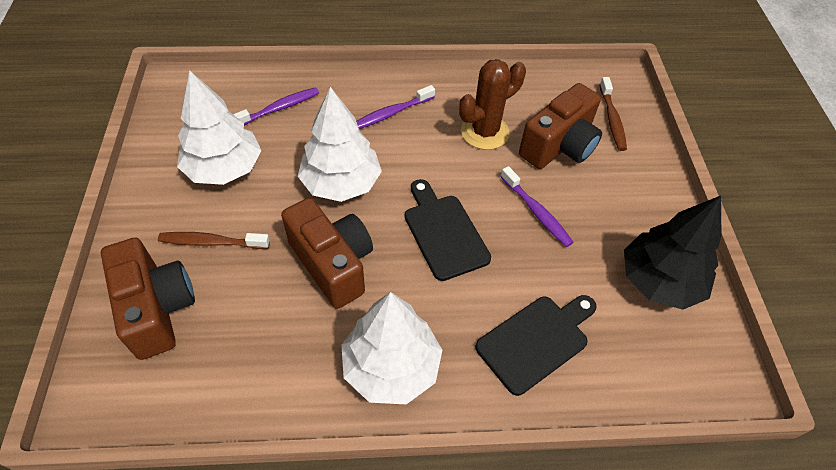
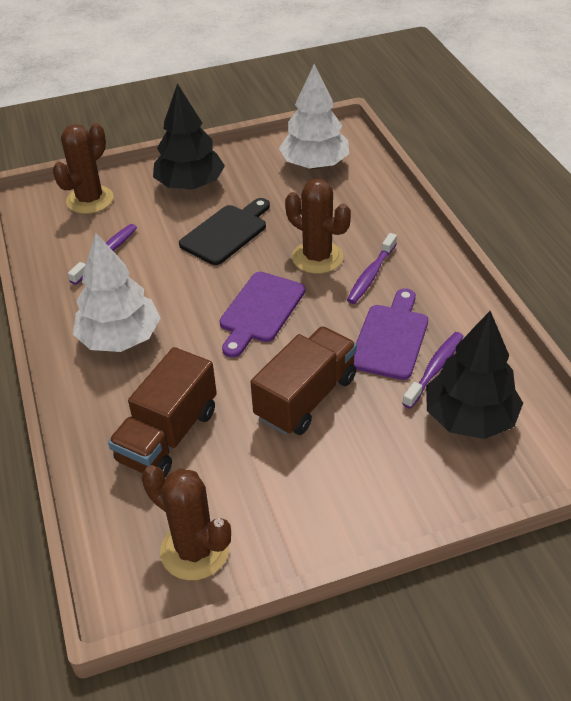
black cutting board: [405,179,491,281] [475,295,597,396] = 2 -> [179,198,270,265] = 1
black tree: [624,196,722,310] = 1 -> [153,83,225,190] [426,311,523,439] = 2
brown cactus: [459,59,526,150] = 1 -> [53,123,113,214] [142,465,231,580] [285,179,351,274] = 3
brown camera: [101,238,195,360] [281,198,373,309] [519,83,602,169] = 3 -> none = 0
brown toothbrush: [158,232,270,249] [599,77,627,151] = 2 -> none = 0
brown truck: none = 0 -> [108,347,217,477] [250,326,357,435] = 2
purple cutting board: none = 0 -> [219,272,305,358] [353,288,428,380] = 2
white tree: [177,70,261,185] [298,87,382,202] [341,292,442,404] = 3 -> [73,233,161,352] [279,64,349,169] = 2

